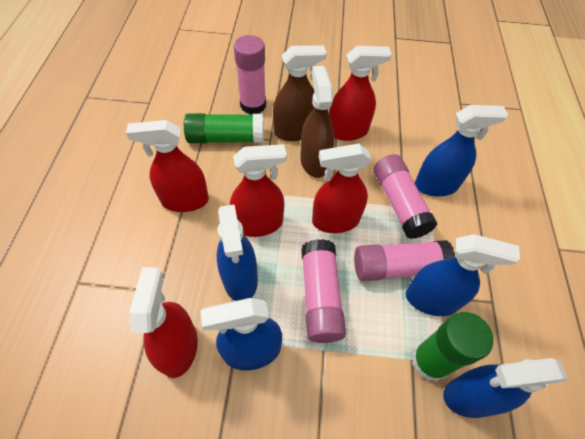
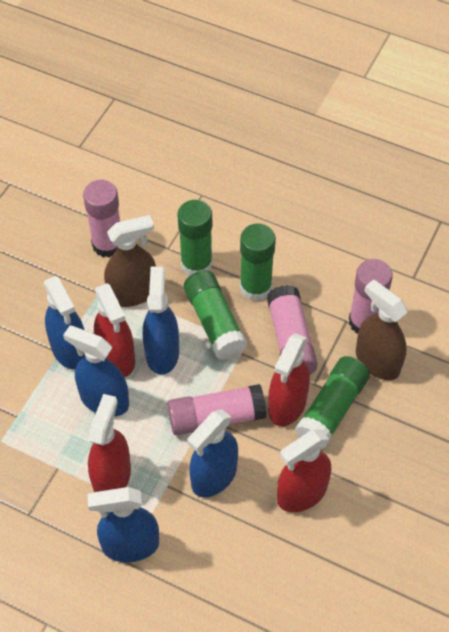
green glue stick: [184,113,264,143] [411,312,493,381] = 2 -> [177,200,213,276] [184,270,247,360] [240,223,276,301] [295,356,370,449] = 4
red spray bottle: [126,120,209,212] [129,267,198,378] [230,144,287,237] [312,144,371,233] [329,46,392,141] = 5 -> [88,394,131,492] [94,283,135,377] [268,333,310,426] [277,430,331,512] = 4

